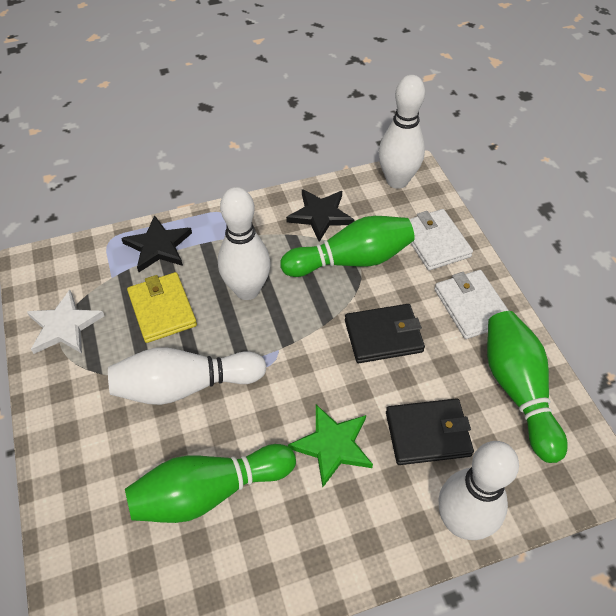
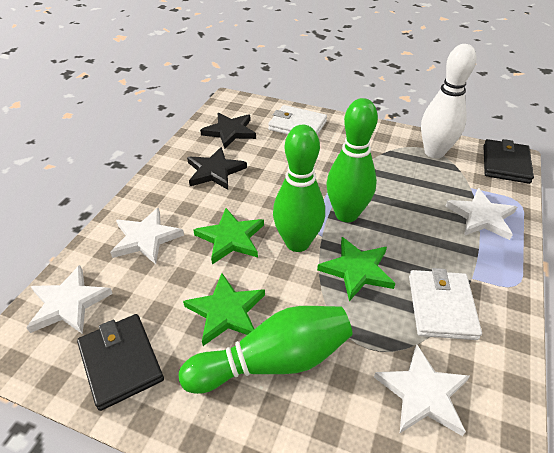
green star: [288,405,373,487] = 1 -> [183,273,265,346] [193,208,264,264] [317,237,396,301] = 3
white bowling pin: [108,348,266,405] [218,187,270,300] [378,75,425,189] [439,441,519,540] = 4 -> [421,44,477,158] = 1
white star: [27,290,104,354] = 1 -> [26,265,113,334] [110,208,184,264] [374,344,470,436] [445,188,517,240] = 4
yellow wallet: [127,272,197,343] = 1 -> none = 0

